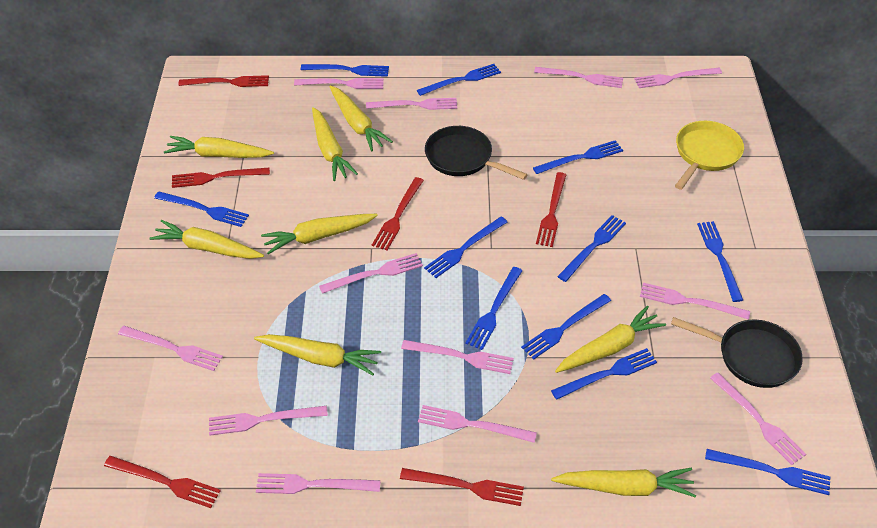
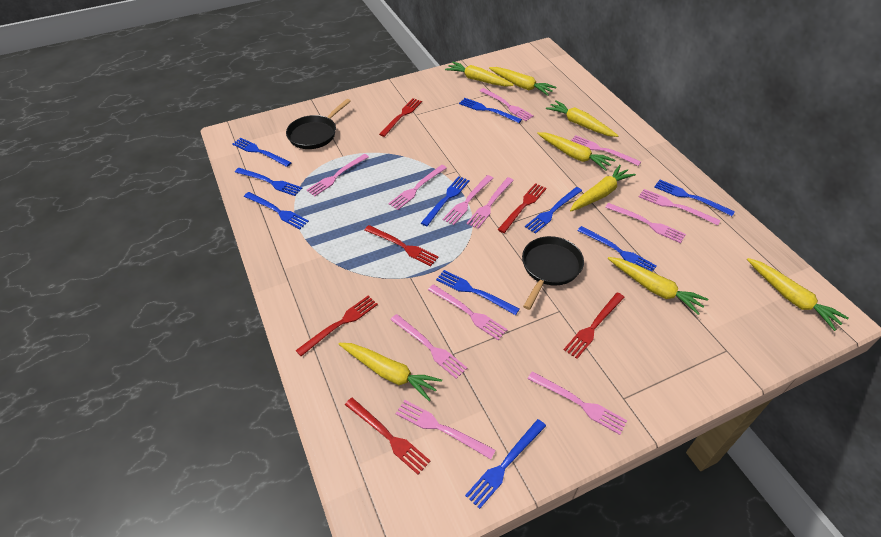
blue fork: [154,191,249,227] [301,64,389,77] [417,64,501,96] [424,217,507,278] [465,267,523,350] [521,294,611,360] [533,140,623,174] [551,348,657,400] [557,215,626,282] [697,221,743,302] [705,449,830,495] = 11 -> [232,138,291,167] [235,168,302,196] [244,192,309,229] [421,176,470,226] [436,270,520,315] [459,98,522,123] [465,419,546,509] [525,187,582,234] [577,226,657,272] [654,180,735,216] = 10
yellow pan: [675,121,744,190] = 1 -> none = 0

